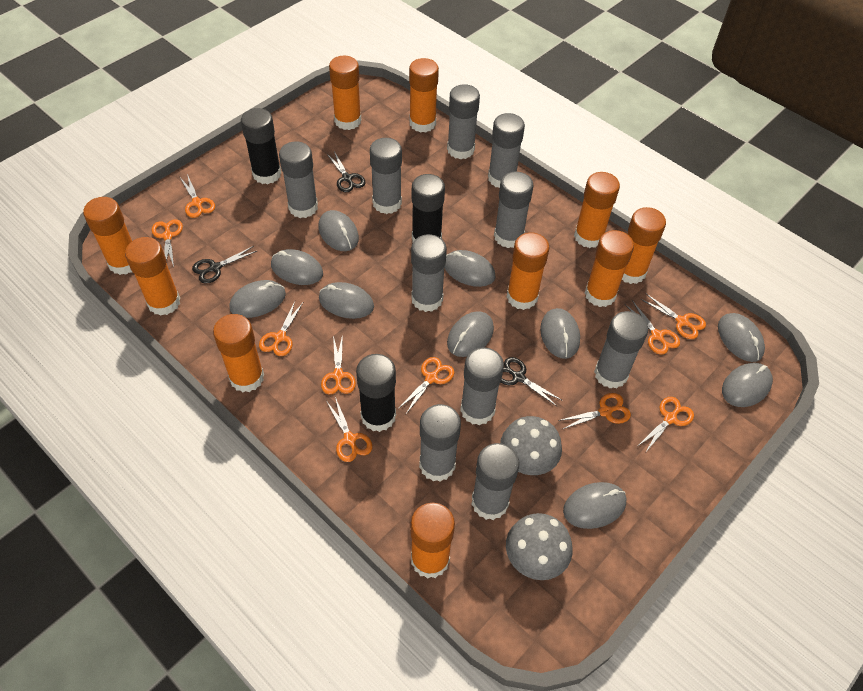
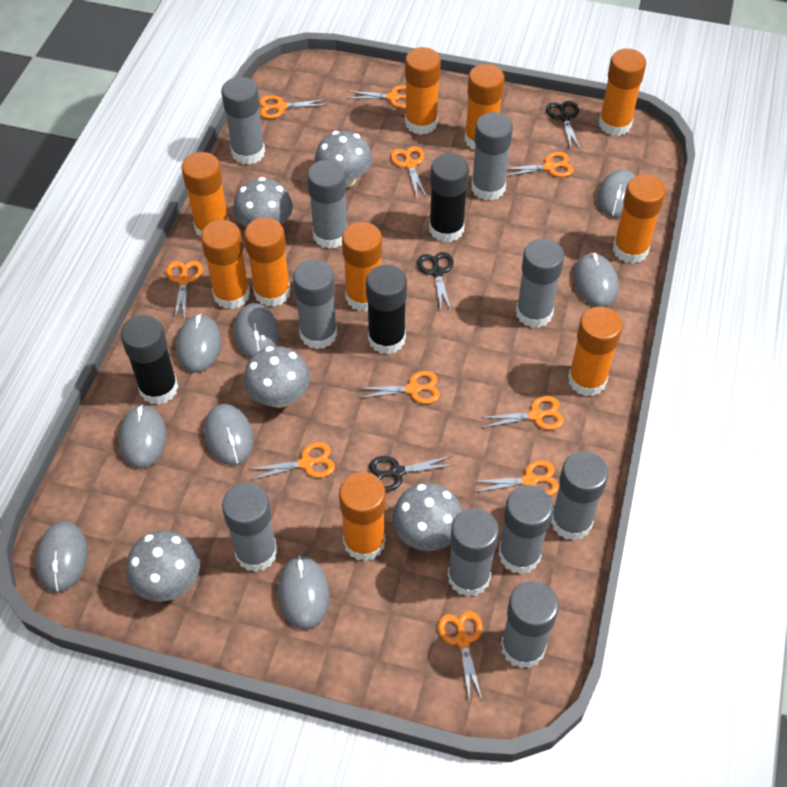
grey mouse: [229,280,286,318] [271,249,323,285] [318,210,359,251] [319,282,374,319] [444,250,496,287] [447,311,494,357] [540,308,580,359] [563,482,626,529] [718,313,765,362] [722,363,773,407] = 10 -> [36,521,88,593] [119,404,167,469] [176,314,221,373] [204,404,253,466] [234,303,279,358] [278,555,330,630] [574,253,619,307] [598,169,635,218] = 8
grey mushroom: [500,416,562,475] [506,513,573,580] = 2 -> [126,531,200,602] [233,177,293,227] [244,346,310,408] [315,131,372,188] [392,483,462,551] = 5

